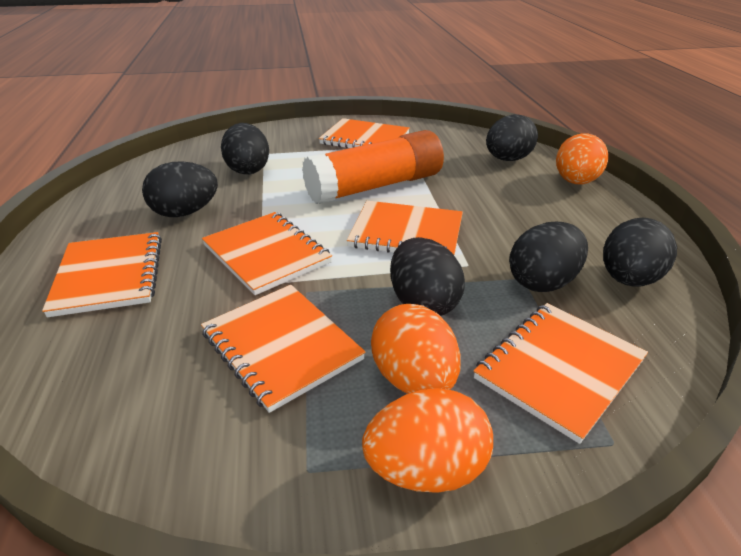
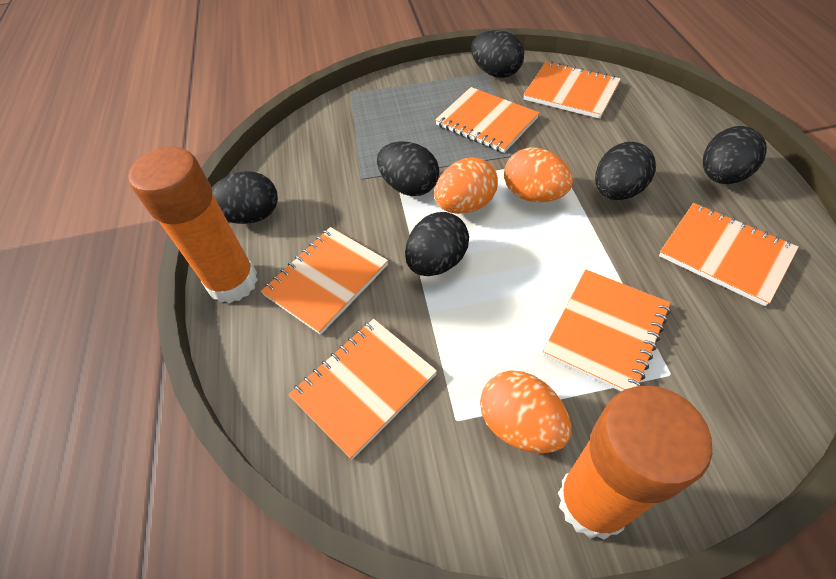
orange glue stick: [302,130,444,204] = 1 -> [128,147,258,303] [558,386,712,540] = 2

